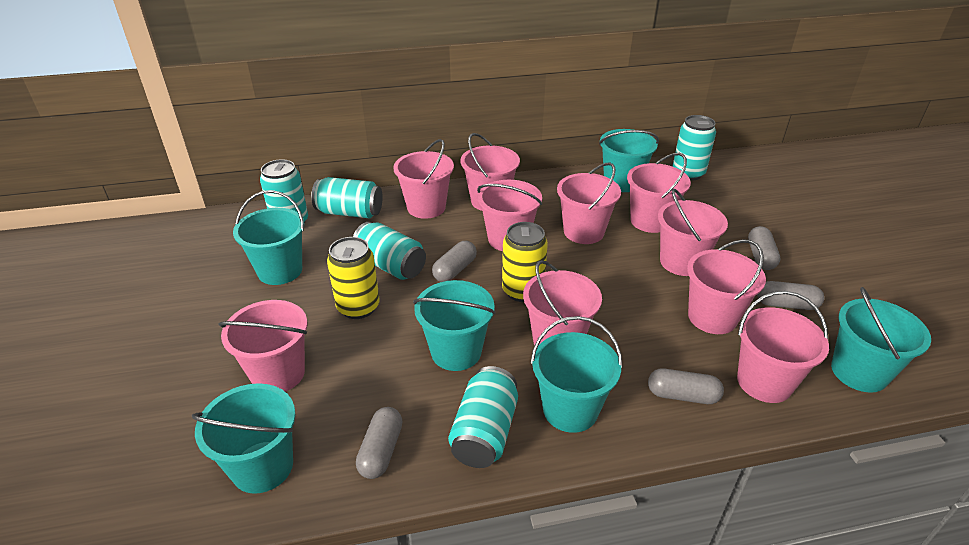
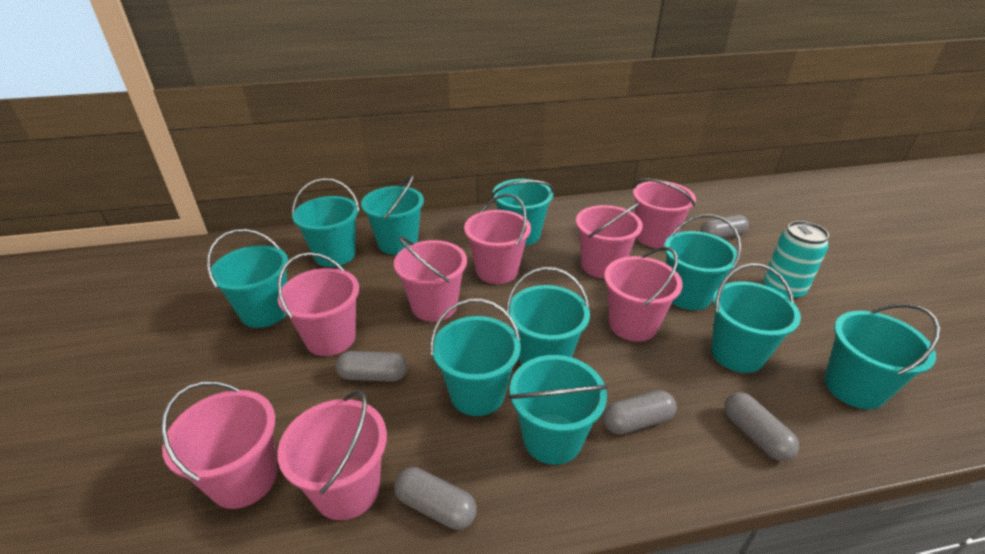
pink bucket: [218,300,307,392] [393,139,454,219] [461,133,520,211] [477,180,542,251] [523,260,602,346] [557,163,621,244] [627,153,691,233] [658,189,728,276] [687,239,766,334] [737,291,829,403] = 10 -> [161,381,277,509] [277,252,359,356] [277,390,387,520] [394,236,467,322] [464,194,531,284] [576,202,643,278] [604,247,683,342] [633,178,696,248] = 8
turquoise bucket: [192,383,295,494] [233,190,304,285] [413,280,496,371] [531,316,623,433] [599,129,659,192] [831,287,931,392] = 6 -> [207,229,288,328] [292,178,360,267] [361,175,424,255] [430,299,521,416] [492,179,554,246] [506,267,590,365] [508,355,609,465] [664,214,741,310] [711,263,801,373] [824,304,940,409] = 10
turquoise can: [260,159,308,224] [311,177,383,219] [353,222,426,280] [448,366,518,468] [672,115,716,181] = 5 -> [764,221,829,300] = 1
yellow can: [327,237,380,319] [502,222,548,302] = 2 -> none = 0

